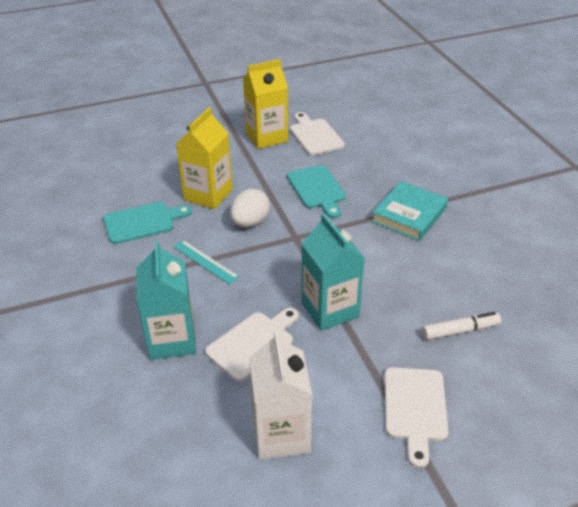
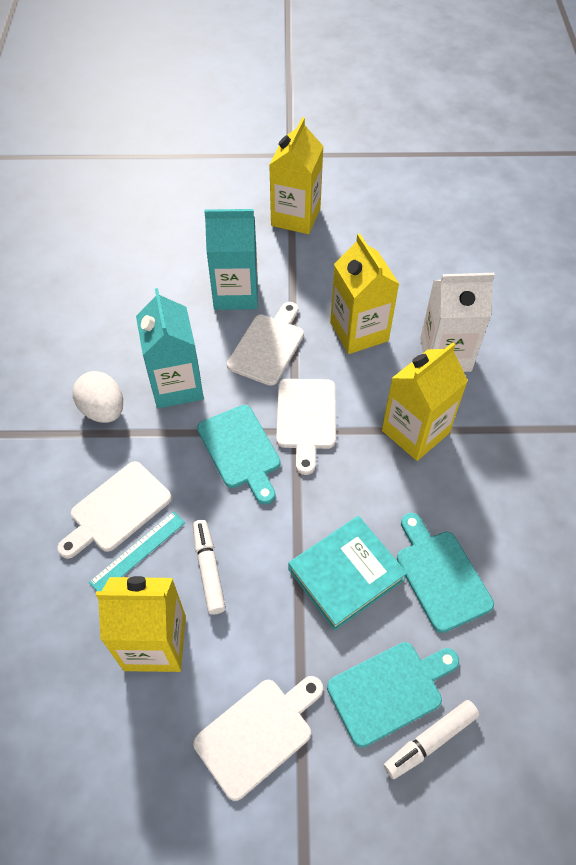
turquoise cutting board: [103,202,192,244] [287,165,346,218] = 2 -> [197,405,281,505] [327,642,459,748] [397,513,494,633] = 3
white cutting board: [205,308,299,382] [290,112,345,155] [385,367,449,468] = 3 -> [57,461,172,559] [193,676,323,801] [227,302,304,386] [276,379,336,475] = 4
white marker: [422,312,501,340] = 1 -> [193,520,226,614] [384,700,480,779] = 2
yellow carton: [176,107,233,209] [243,59,288,149] = 2 -> [96,576,186,672] [269,117,324,234] [330,234,399,354] [382,342,468,461] = 4

